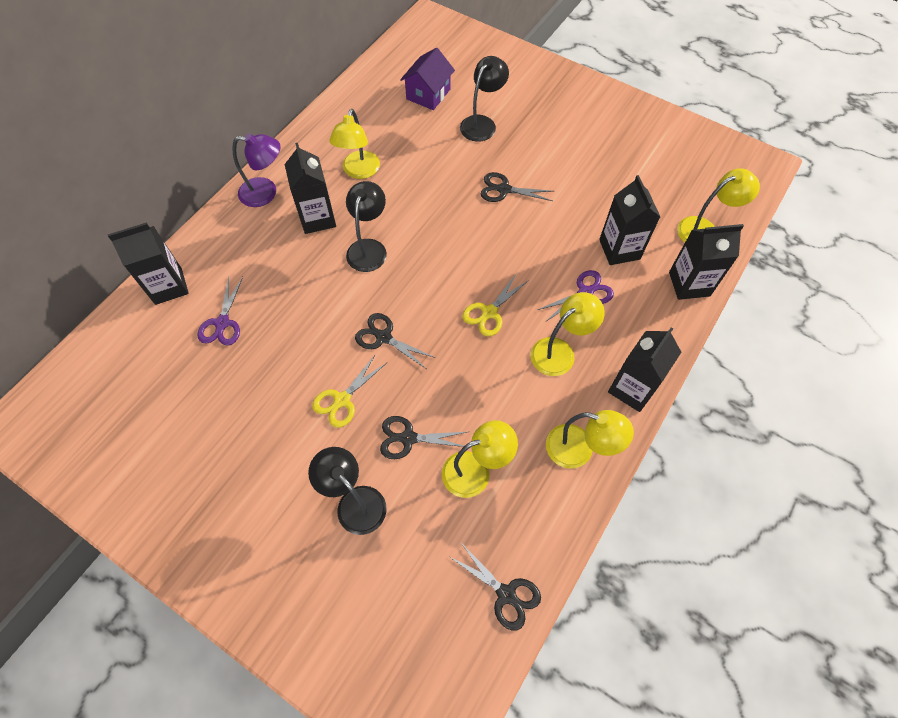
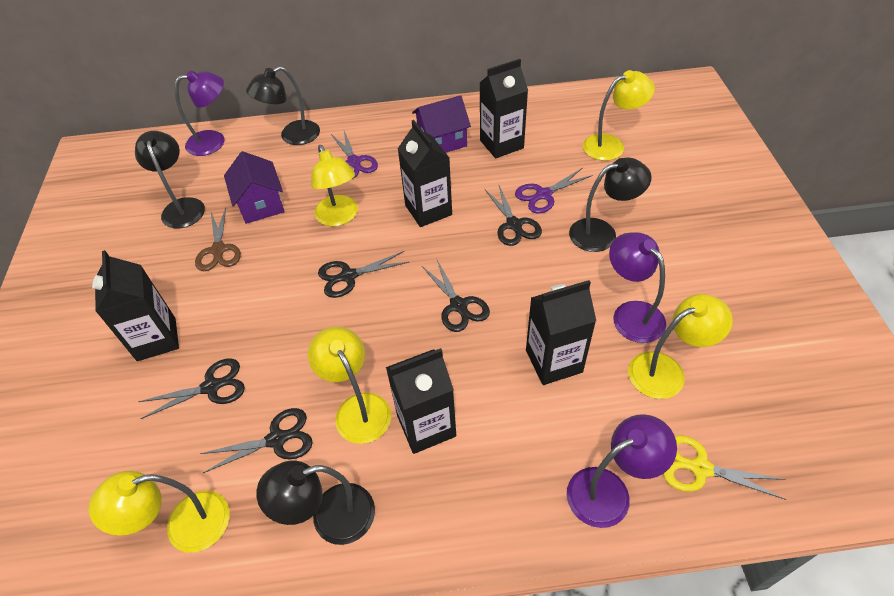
black lamp: [308,447,387,535] [346,181,387,272] [460,56,509,142] = 3 -> [135,131,205,228] [246,66,320,145] [256,461,375,545] [569,157,652,252] = 4
black scissors: [355,313,435,369] [380,416,467,459] [450,543,541,631] [481,172,553,202] = 4 -> [138,358,245,419] [200,408,313,473] [318,251,409,298] [422,260,490,332] [484,185,542,246] = 5
brown scissors: none = 0 -> [195,207,241,271] = 1
purple house: [400,48,455,110] = 1 -> [224,151,285,224] [412,95,471,153] = 2
purple lamp: [232,133,281,207] = 1 -> [175,70,224,156] [567,414,677,528] [609,232,666,343] = 3
yellow scissors: [312,354,387,428] [462,273,529,336] = 2 -> [663,435,787,500] = 1

